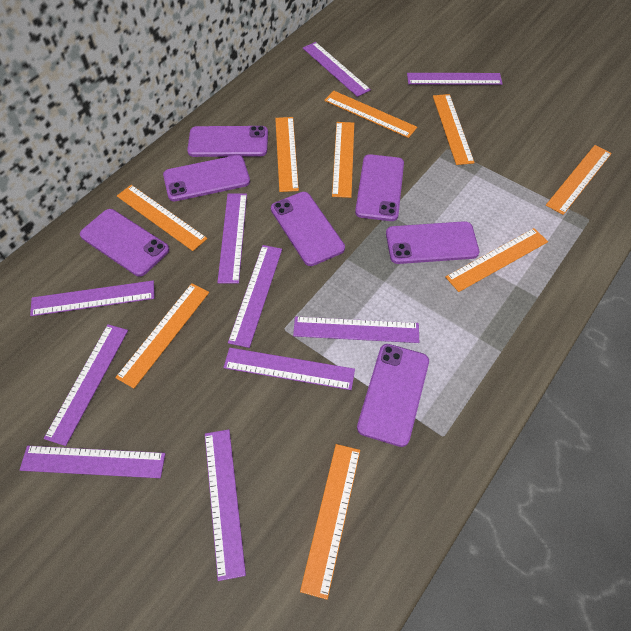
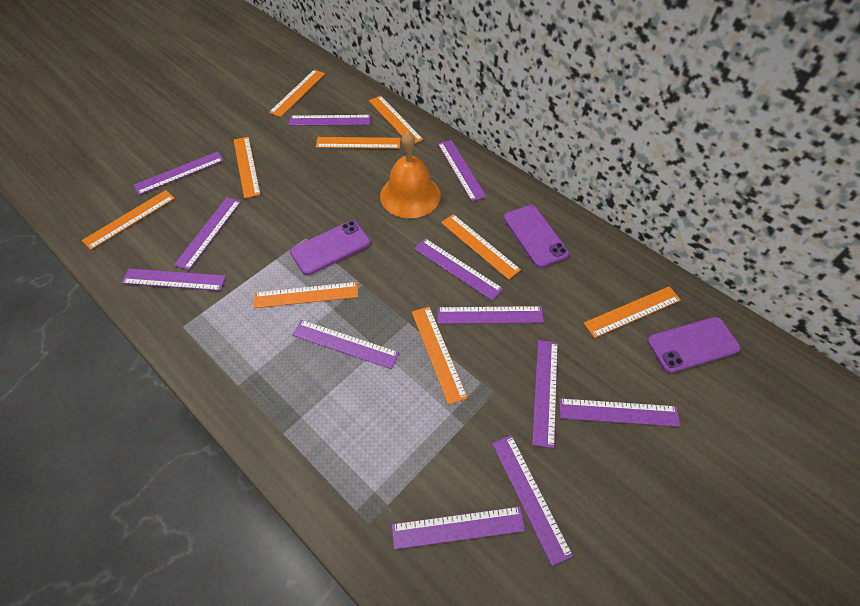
orange bell: none = 0 -> [380,131,441,218] = 1
purple phone: [80,209,170,277] [163,155,250,202] [187,126,268,157] [271,192,345,266] [355,154,404,221] [357,344,429,447] [386,221,479,264] = 7 -> [290,220,371,275] [504,205,569,268] [647,317,740,373] = 3
purple ruler: [20,446,166,478] [30,281,155,316] [44,324,128,446] [205,429,246,581] [217,193,247,284] [223,348,355,390] [228,245,282,348] [293,316,419,343] [303,42,371,97] [407,73,503,85] = 10 -> [122,269,226,291] [134,151,224,195] [174,197,241,270] [289,115,371,126] [293,320,399,369] [392,506,525,550] [414,238,503,301] [437,306,544,324] [438,140,486,202] [492,435,573,566] [532,340,558,448] [559,398,680,427] = 12

